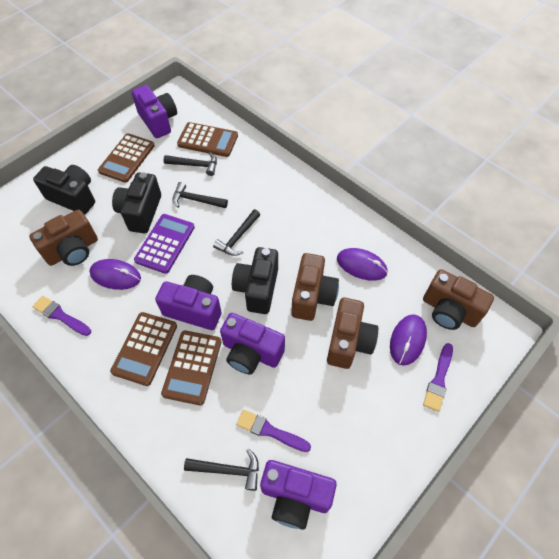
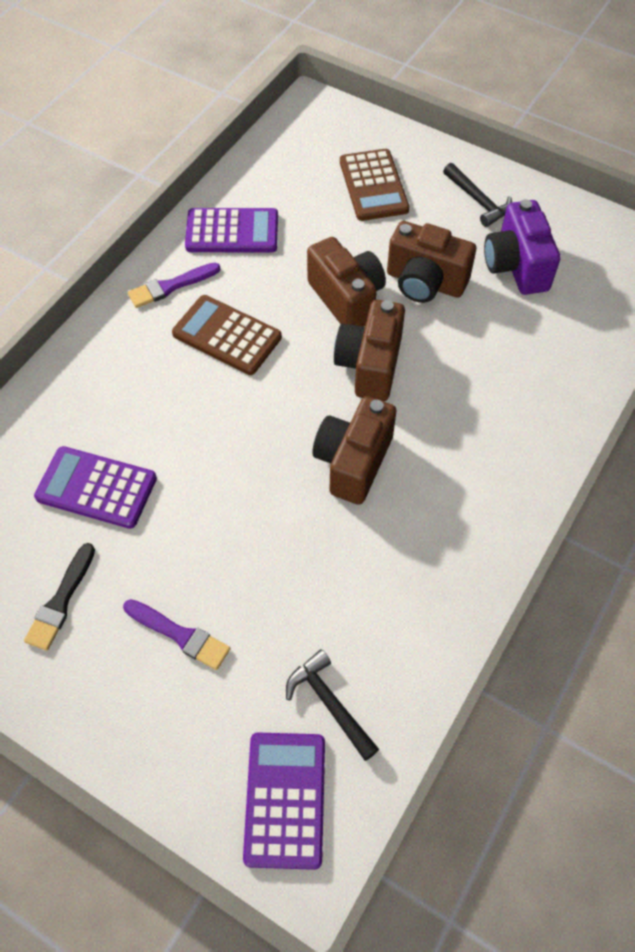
black brush: none = 0 -> [24,543,95,651] = 1
black camera: [33,165,95,215] [112,172,161,233] [232,247,278,314] = 3 -> none = 0
black hammer: [164,152,217,176] [173,182,228,208] [184,449,259,491] [213,210,260,256] = 4 -> [286,649,379,761] [443,163,512,227] = 2
brown calculator: [98,134,155,183] [110,312,177,386] [161,331,222,405] [177,122,238,157] = 4 -> [172,295,282,375] [340,149,409,221] = 2
purple brush: [32,296,91,336] [236,409,311,452] [423,343,453,412] = 3 -> [123,599,230,670] [128,263,220,308] = 2
purple calculator: [134,214,195,274] = 1 -> [34,446,157,529] [185,208,278,252] [243,733,325,870] = 3
purple camera: [131,85,177,138] [155,275,222,330] [220,313,285,374] [260,460,337,530] = 4 -> [484,199,560,295] = 1
purple mouse: [89,259,141,290] [337,248,388,281] [390,314,427,366] = 3 -> none = 0

